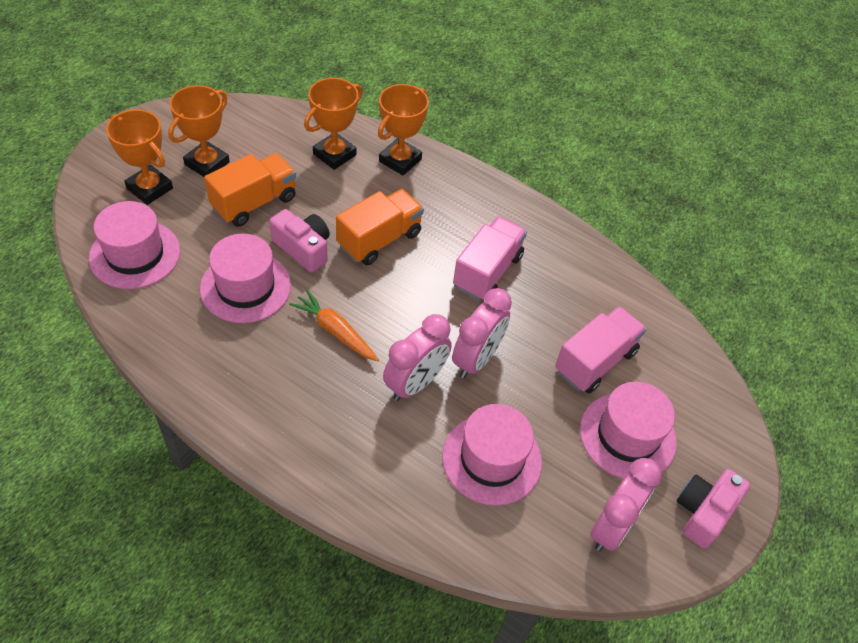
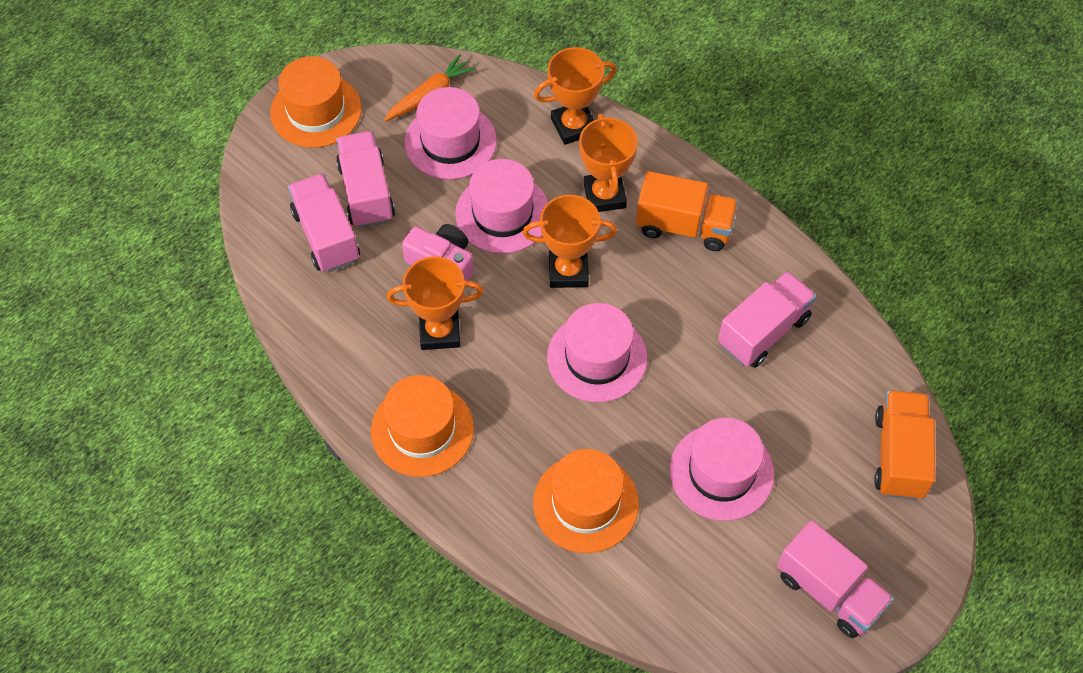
orange hat: none = 0 -> [270,56,362,148] [371,375,474,477] [533,449,639,553] = 3
pink camera: [269,209,330,273] [677,469,750,549] = 2 -> [402,224,474,281] = 1
pink clock: [383,314,452,401] [452,288,512,378] [590,458,662,551] = 3 -> none = 0
pink truck: [453,216,527,301] [555,306,647,394] = 2 -> [288,173,360,272] [336,131,395,228] [718,271,816,368] [777,520,894,638] = 4

